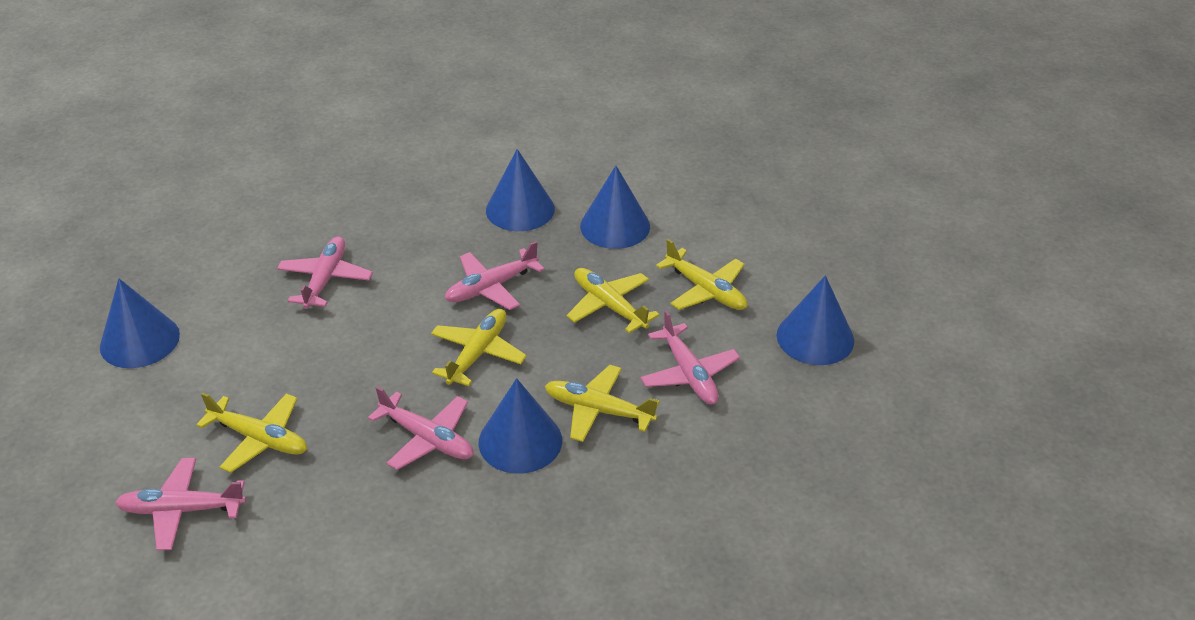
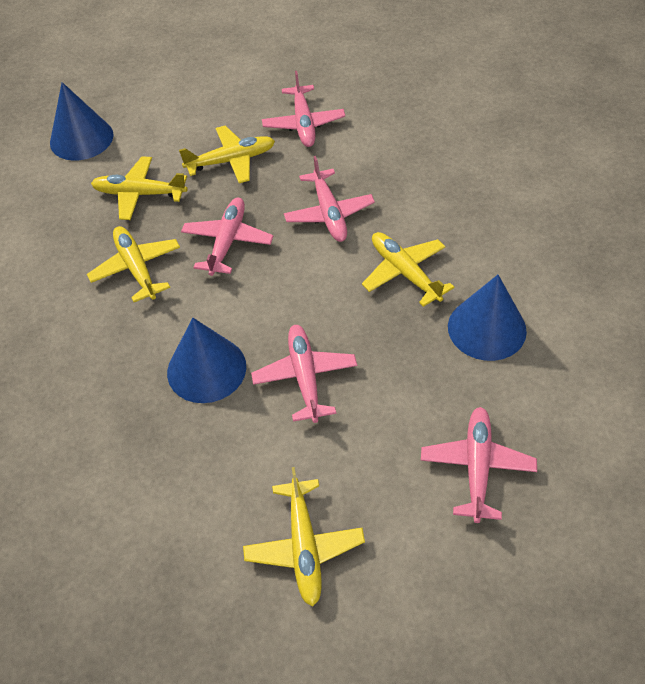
blue cone: [100,279,180,368] [478,378,562,474] [486,149,555,231] [580,166,650,249] [777,275,854,365] = 5 -> [50,82,114,161] [167,318,246,403] [448,275,527,361] = 3

